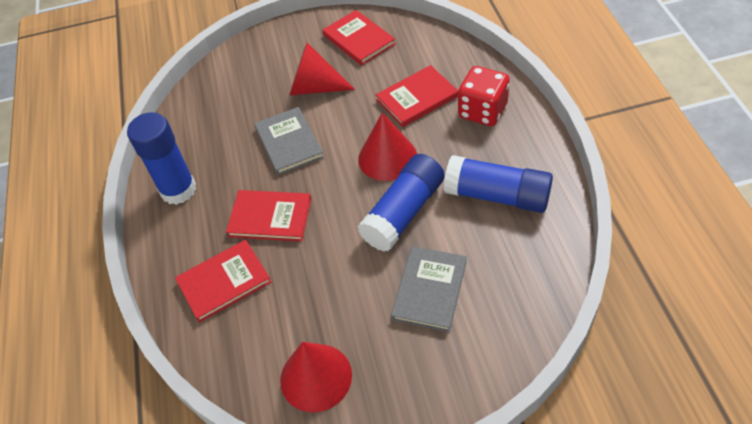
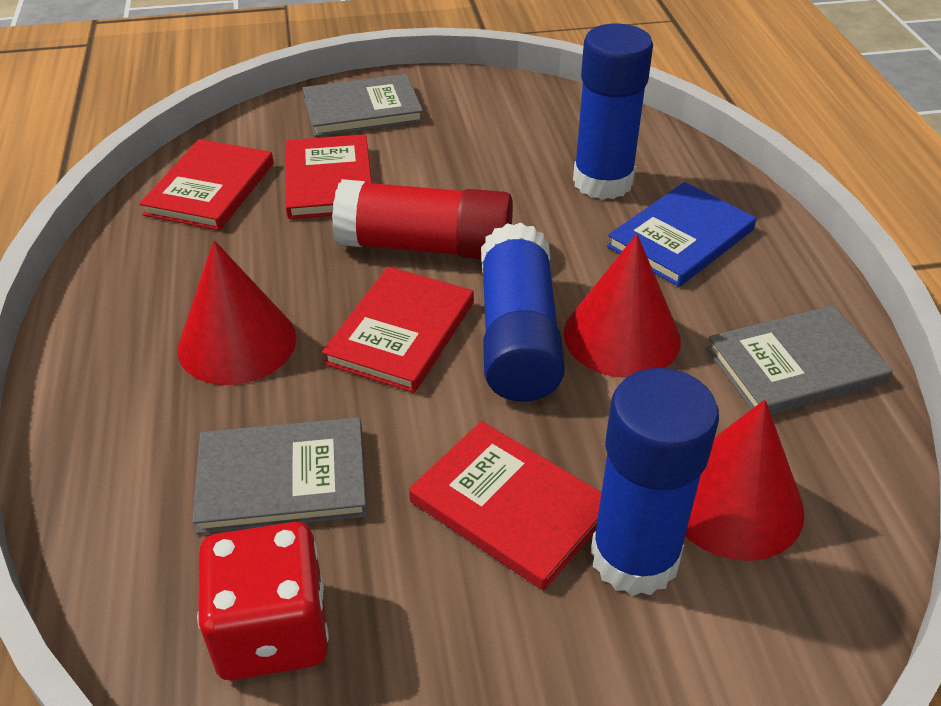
blue book: none = 0 -> [607,182,756,287] = 1
grey book: [254,107,324,175] [391,246,467,332] = 2 -> [192,417,367,534] [303,74,423,137] [706,305,893,415] = 3
red glue stick: none = 0 -> [332,179,513,259] = 1

